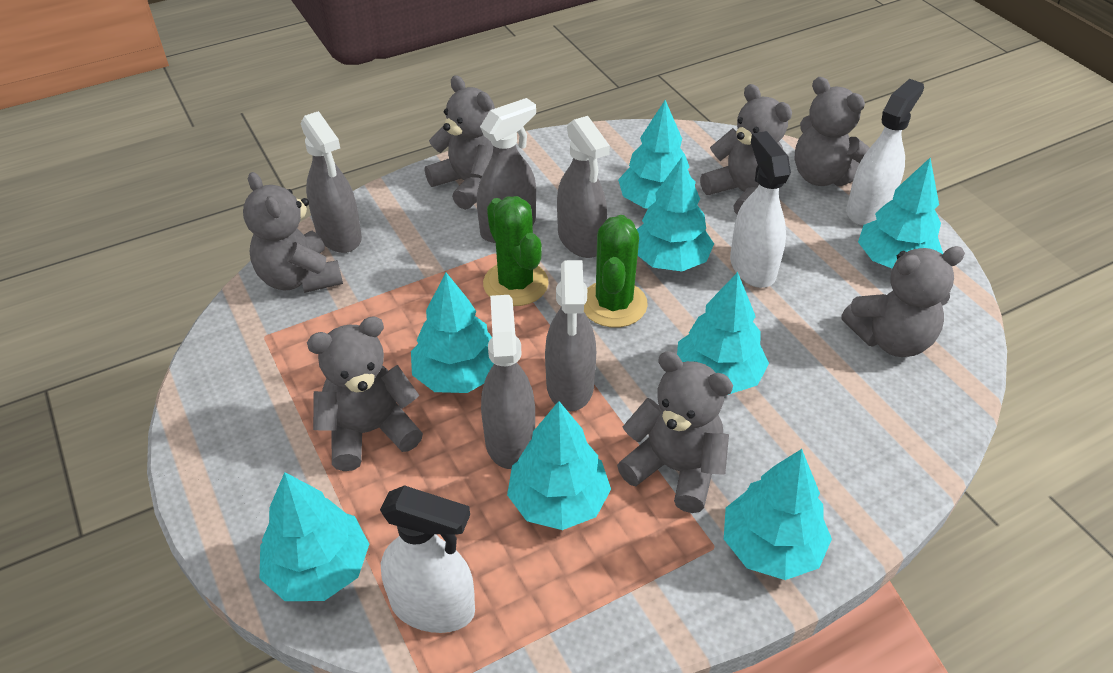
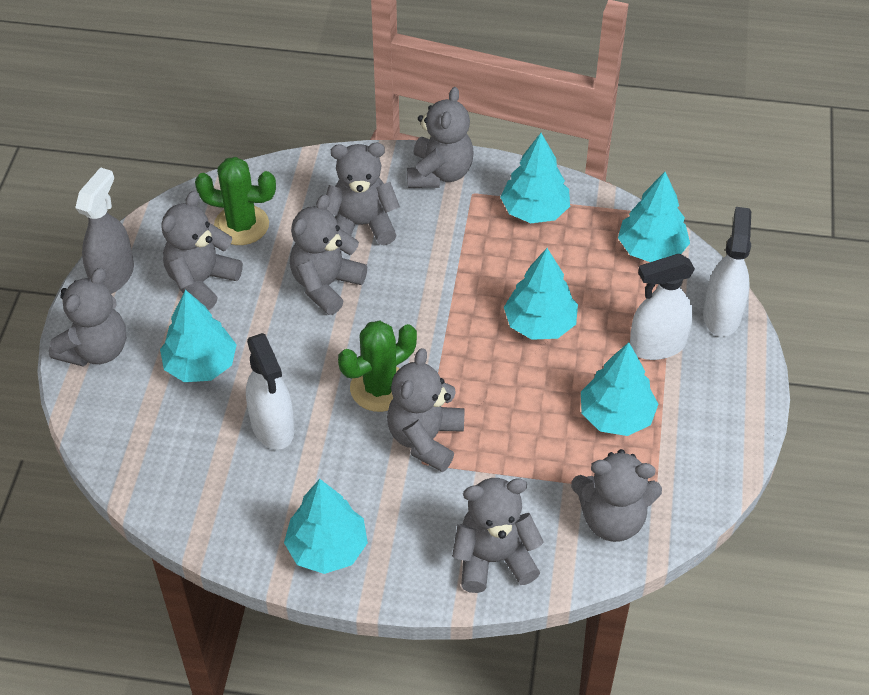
grey spray bottle: [301,111,362,253] [477,98,536,243] [481,295,535,469] [545,260,596,411] [557,116,610,258] = 5 -> [75,167,134,294] = 1
grey teddy bear: [243,172,343,293] [307,316,423,471] [425,75,495,210] [617,351,733,513] [700,84,792,214] [795,77,870,186] [841,246,965,357] = 7 -> [49,268,126,367] [162,191,243,310] [290,194,367,315] [326,143,400,245] [387,348,465,472] [407,87,474,188] [452,478,544,593] [571,449,662,542] = 8
turquoise tree: [260,472,369,601] [411,273,494,393] [507,401,611,530] [618,100,696,208] [637,157,714,271] [677,272,769,395] [724,449,832,580] [858,158,943,268] = 8 -> [160,290,237,382] [284,479,368,574] [500,133,570,223] [504,248,578,340] [581,342,658,436] [618,172,690,262] = 6

